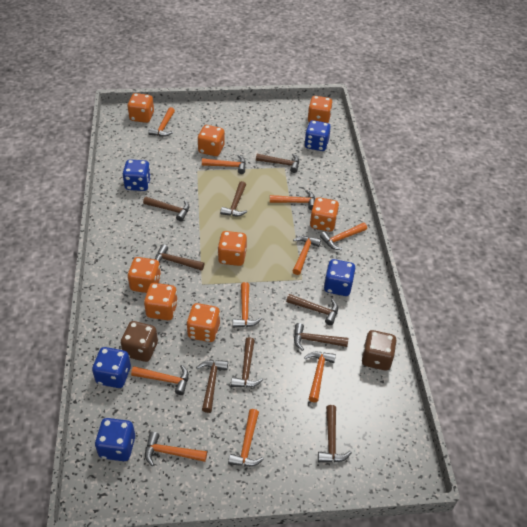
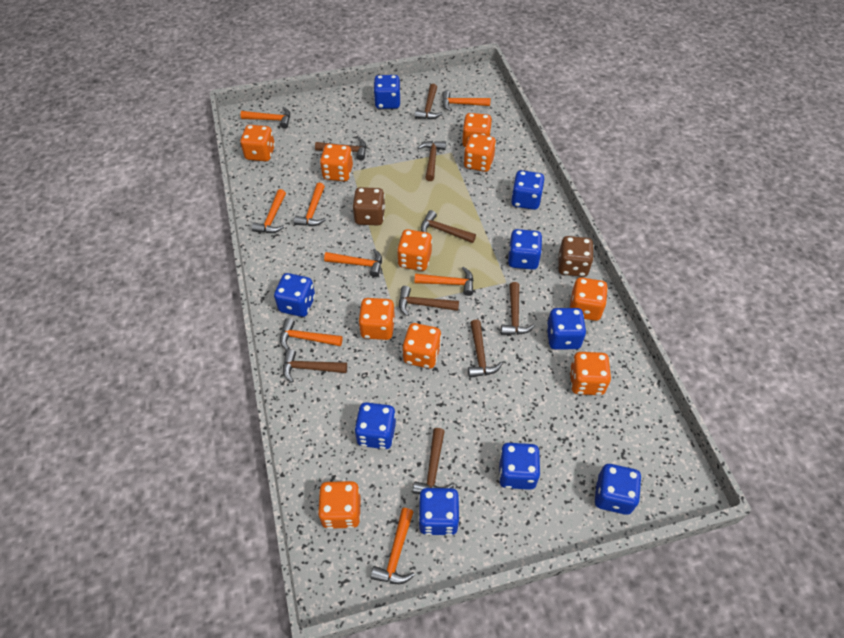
blue dice: [92,347,131,388] [95,418,135,461] [123,159,151,191] [304,120,331,151] [324,259,355,296] = 5 -> [274,273,315,317] [354,402,396,449] [373,75,401,109] [418,488,460,536] [499,443,540,490] [508,229,543,270] [511,170,544,210] [546,308,587,349] [595,464,642,515] = 9
orange dice: [127,93,154,123] [127,257,161,293] [144,283,178,320] [186,303,220,342] [197,125,225,156] [217,231,247,266] [308,96,333,123] [310,197,339,232] = 8 -> [240,125,275,161] [318,481,361,529] [320,144,353,181] [358,298,395,340] [397,229,432,271] [403,323,442,368] [462,113,492,147] [463,133,496,172] [569,352,611,395] [570,277,608,321] = 10
orange hammer: [131,365,189,395] [145,432,207,466] [148,107,175,137] [202,155,246,174] [228,409,264,467] [233,282,262,328] [270,190,315,210] [293,236,321,275] [304,352,336,403] [320,223,367,250] = 10 -> [241,107,290,129] [252,189,286,233] [280,318,343,350] [294,183,326,226] [324,249,382,277] [371,508,415,584] [415,267,473,296] [442,90,491,111] = 8

